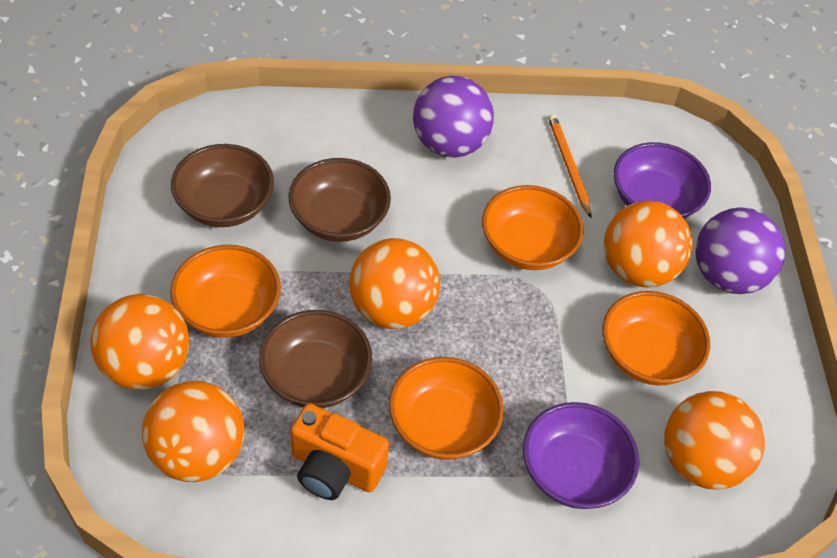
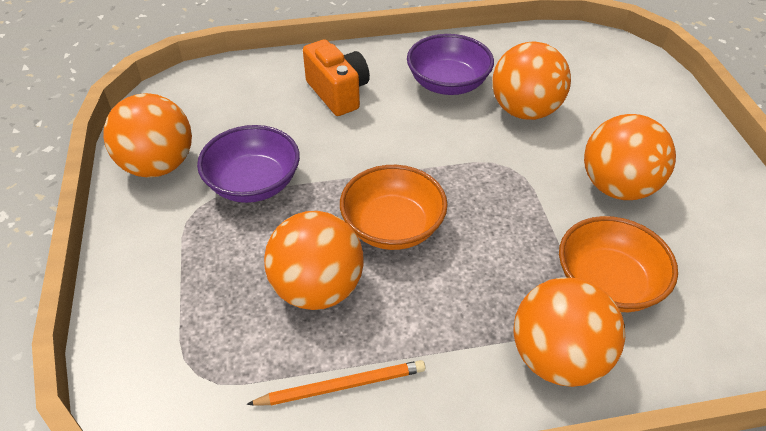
brown bowl: [171,144,274,227] [259,310,372,408] [289,158,391,242] = 3 -> none = 0
orange bowl: [170,245,281,338] [389,357,504,460] [482,185,584,270] [602,291,710,386] = 4 -> [340,165,448,250] [559,216,678,312] = 2
purple ball: [413,76,494,158] [695,207,785,294] = 2 -> none = 0

